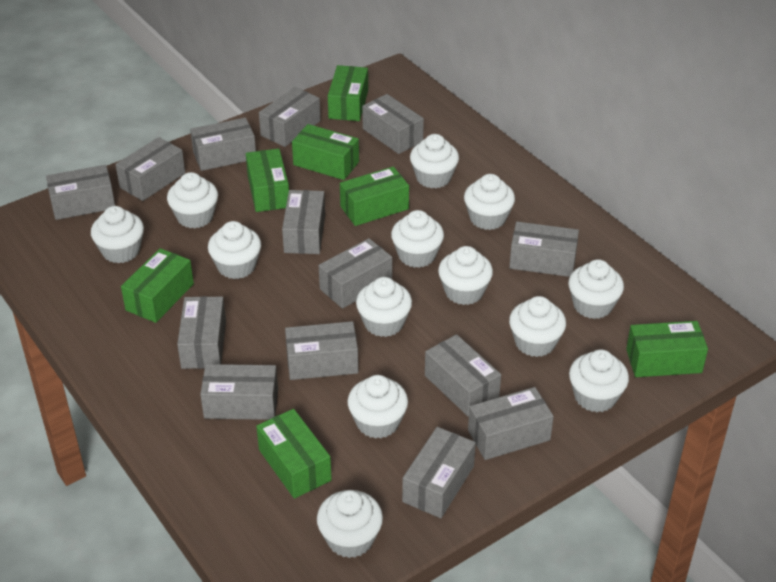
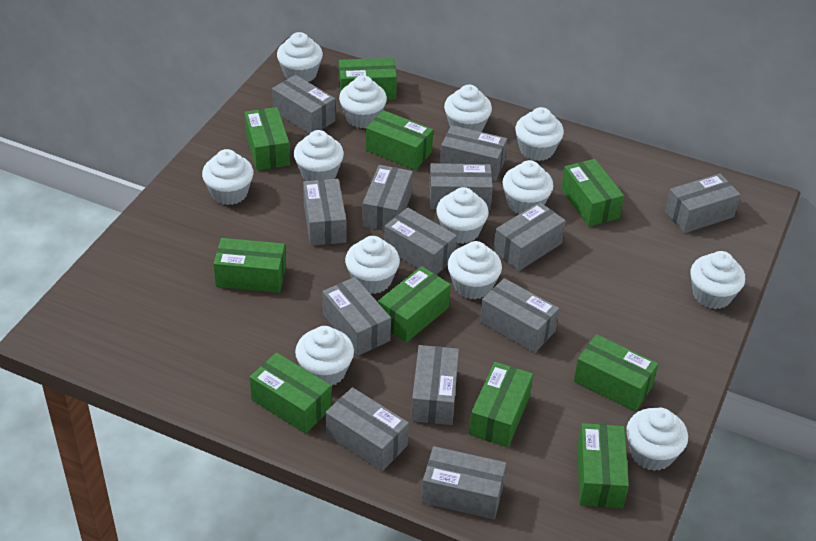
green box: [121,248,194,323] [246,149,289,212] [256,409,332,499] [292,124,359,180] [328,65,368,121] [340,166,409,226] [626,321,708,377] = 7 -> [213,238,286,293] [244,107,290,170] [250,352,332,434] [339,58,397,100] [366,110,433,170] [378,266,451,343] [469,362,533,447] [561,159,624,226] [574,334,658,411] [577,423,629,508] = 10
grey box: [46,165,115,220] [115,137,185,201] [177,296,226,369] [190,118,256,171] [200,364,278,420] [259,87,321,147] [282,190,325,254] [285,321,358,380] [319,238,392,309] [362,94,424,154] [402,427,476,518] [425,334,501,416] [468,387,554,460] [509,222,579,277] = 14 -> [272,75,335,134] [303,179,346,246] [322,277,391,356] [325,387,409,472] [362,165,413,230] [384,208,457,275] [411,345,459,425] [421,446,506,519] [429,163,493,210] [440,125,507,181] [480,278,559,353] [493,202,566,271] [665,173,741,233] = 13

